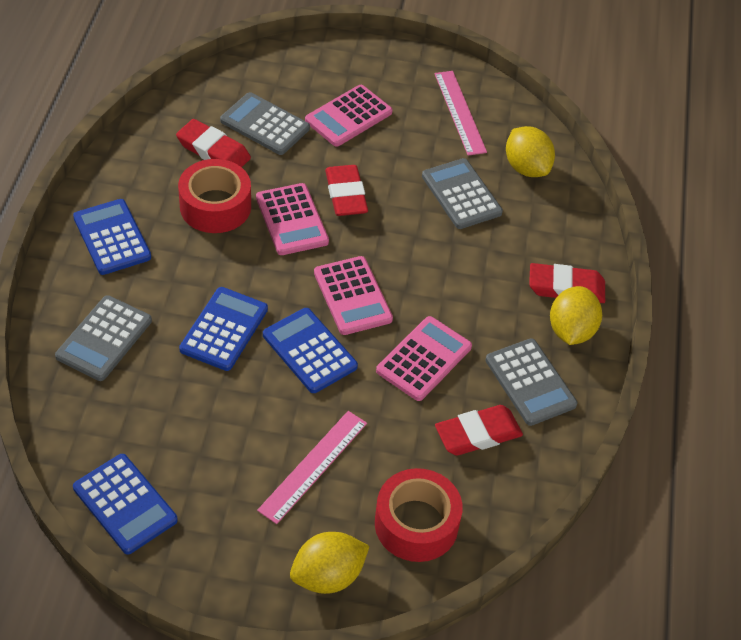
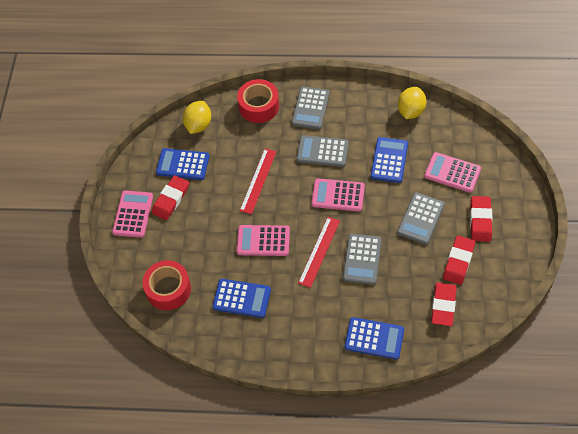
pink ruler: [257,411,367,524] [434,71,487,156] = 2 -> none = 0
red ruler: none = 0 -> [240,149,277,214] [298,217,340,288] = 2
yellow lemon: [290,532,370,594] [506,126,555,177] [550,286,602,345] = 3 -> [183,101,211,134] [398,87,426,119] = 2

